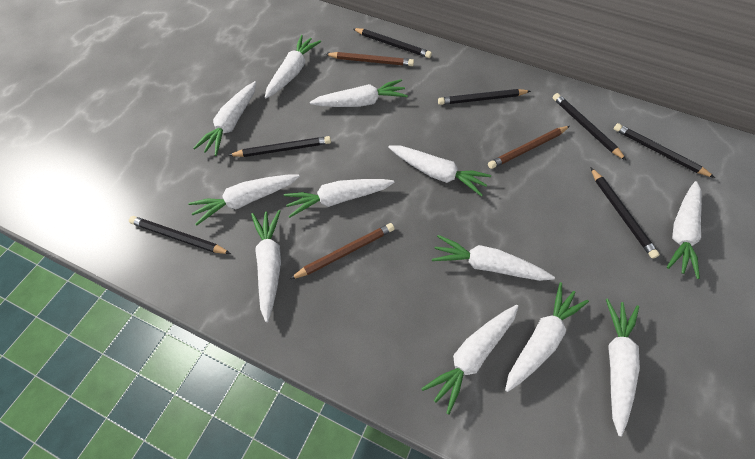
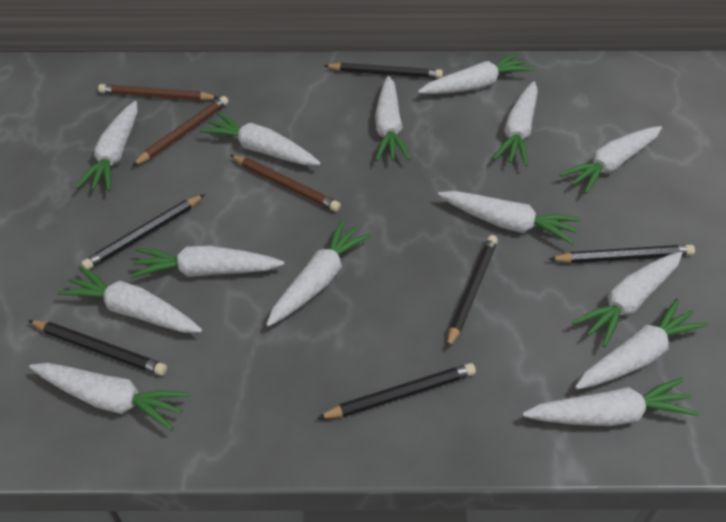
black pencil: [129,216,231,254] [228,136,331,157] [352,28,432,58] [438,89,531,105] [553,93,627,161] [590,167,660,259] [614,123,715,178] = 7 -> [28,320,167,376] [81,194,205,270] [317,363,476,419] [324,63,443,78] [447,235,498,349] [549,245,695,263] = 6
white carrot: [188,175,300,226] [193,81,256,156] [251,210,281,322] [265,35,321,98] [284,179,395,218] [310,79,408,107] [388,145,491,196] [421,305,518,415] [432,235,555,281] [505,282,589,392] [606,298,640,437] [667,181,702,279] = 12 -> [29,363,190,431] [57,266,202,333] [76,101,138,192] [130,246,284,278] [199,112,321,165] [266,219,372,327] [375,76,410,161] [418,53,534,94] [438,191,581,245] [493,81,538,166] [522,378,699,426] [560,126,662,194] [572,252,682,347] [575,298,709,390] = 14

